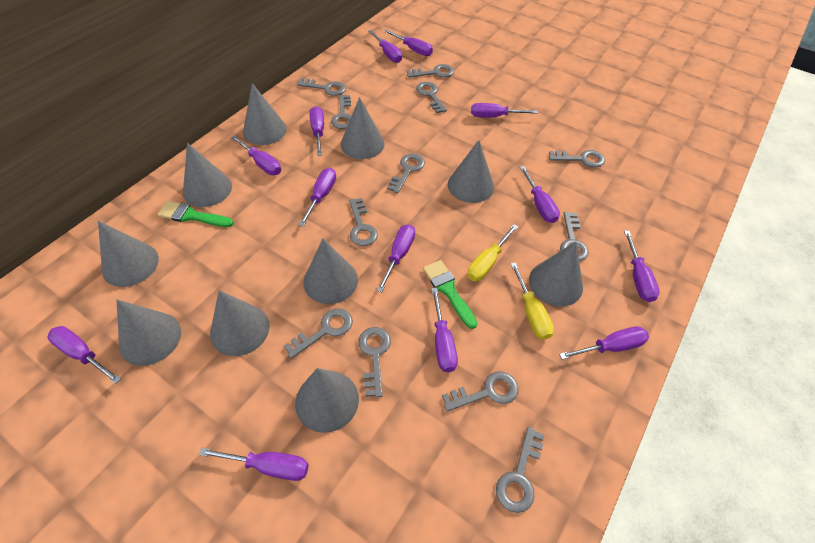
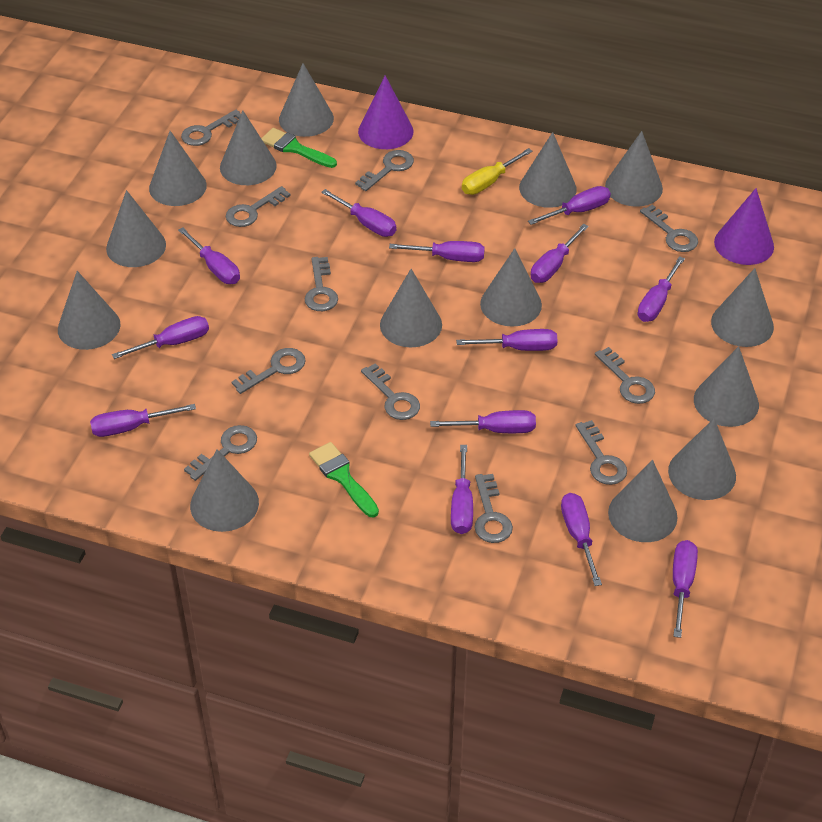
grey cone: [98,221,159,287] [117,299,181,366] [183,143,232,207] [210,290,270,356] [243,83,287,145] [295,368,359,433] [303,239,358,304] [341,97,385,159] [448,140,494,203] [529,242,583,306] = 10 -> [58,271,121,350] [106,190,166,267] [149,131,207,206] [190,449,259,532] [220,111,277,185] [279,63,334,137] [380,269,442,347] [480,248,542,327] [519,132,577,208] [605,131,663,207] [608,460,678,542] [668,419,736,500] [694,346,759,427] [711,268,774,347] = 14
grey key: [284,308,353,359] [297,78,346,96] [331,95,351,129] [349,198,378,246] [358,327,391,397] [387,153,425,193] [407,64,454,78] [416,82,447,113] [442,372,518,412] [496,427,544,513] [549,150,605,168] [560,212,589,262] = 12 -> [181,110,241,146] [184,425,257,481] [226,186,291,227] [231,348,306,394] [305,257,338,311] [355,150,414,191] [361,363,420,420] [474,474,513,543] [575,420,627,485] [595,347,655,404] [640,205,698,252] = 11
purple cone: none = 0 -> [358,76,414,149] [714,188,774,265] = 2
yellow screwdriver: [467,224,518,281] [510,262,554,340] = 2 -> [462,148,533,195] = 1

